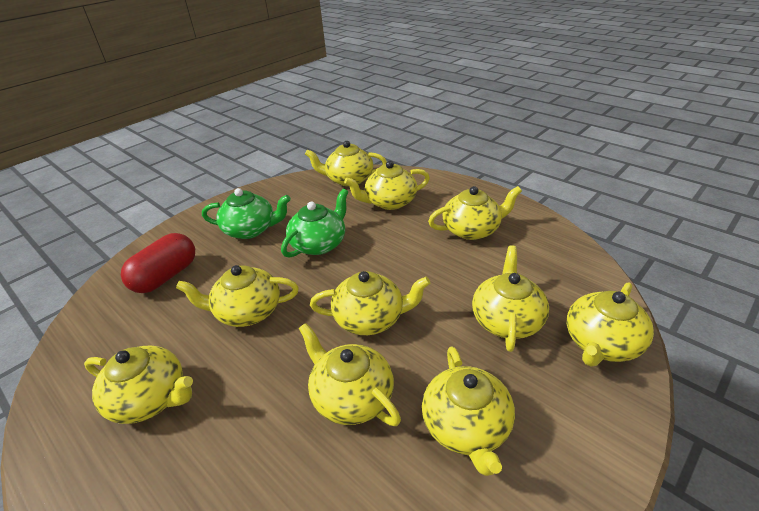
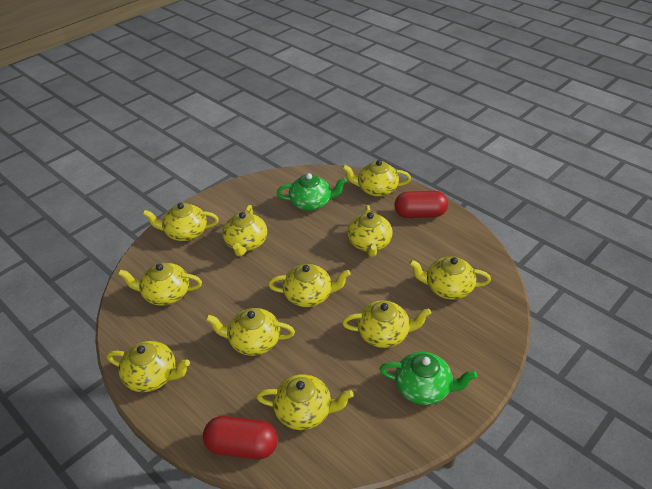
red capsule: [121,233,195,293] = 1 -> [203,416,278,459] [394,191,448,218] = 2
yellow teapot: [84,345,193,424] [176,265,299,327] [299,323,401,426] [305,141,387,186] [310,271,430,335] [344,161,430,210] [422,347,515,476] [428,186,522,240] [472,245,549,352] [567,282,654,367] = 10 -> [107,341,190,392] [118,263,202,306] [143,203,219,241] [206,308,295,356] [222,205,267,256] [256,374,354,430] [268,264,351,307] [342,160,411,197] [342,301,431,348] [347,205,392,257] [409,256,491,299] = 11

